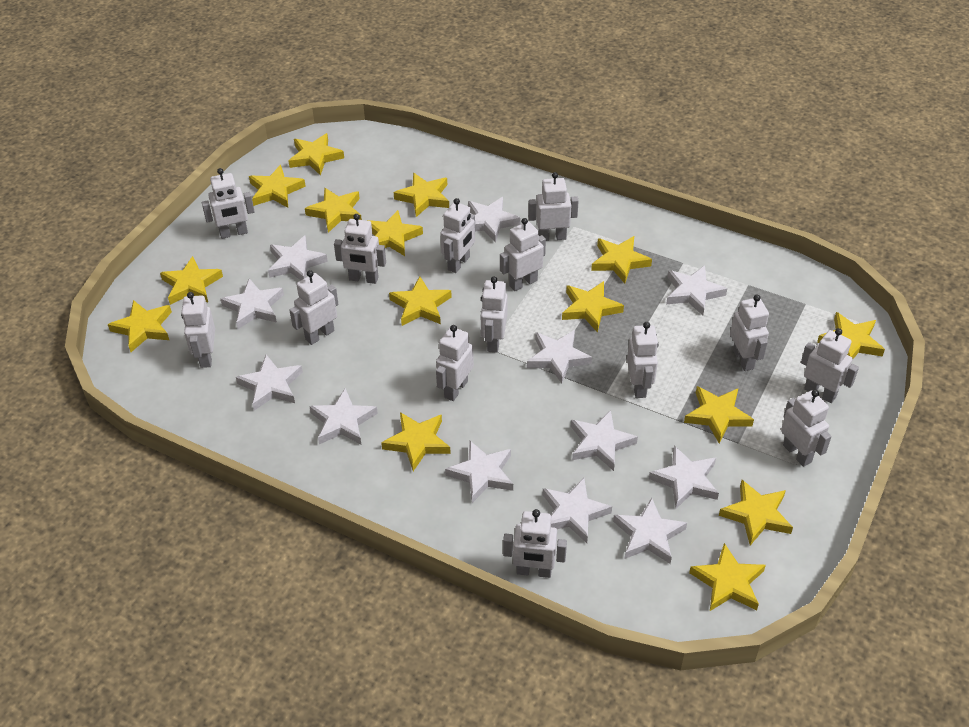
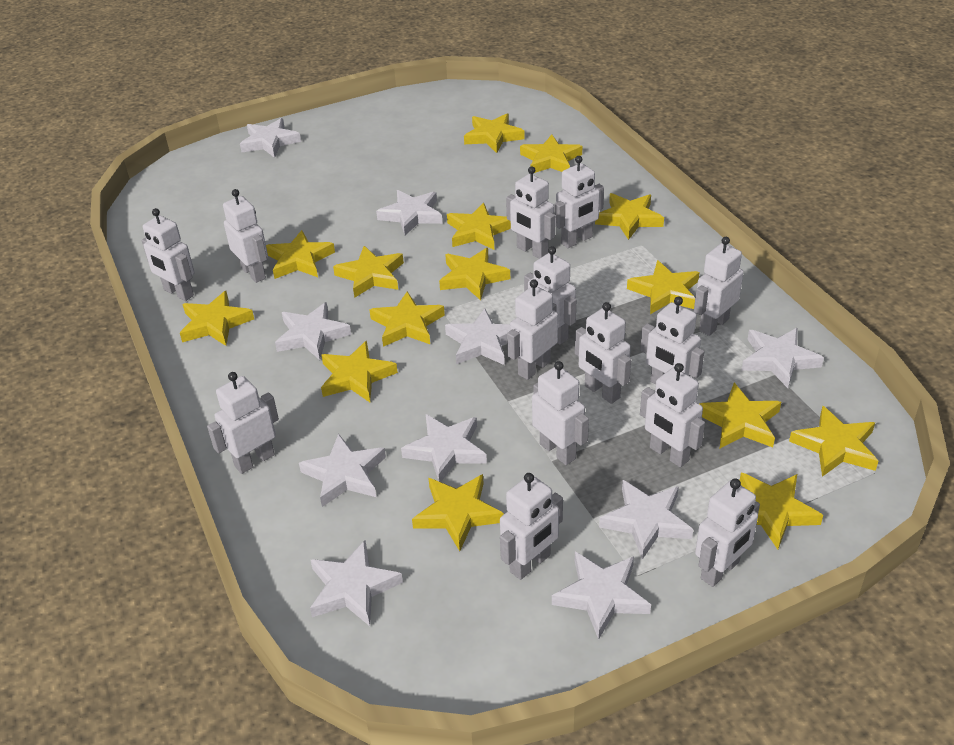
white star: [221,278,284,329] [236,355,303,411] [268,236,328,280] [309,388,378,444] [445,441,513,503] [468,197,521,243] [527,330,592,383] [543,478,612,543] [571,410,638,471] [613,497,687,564] [649,446,719,509] [666,265,727,316] = 12 -> [240,118,301,158] [275,302,351,360] [299,434,386,507] [310,540,403,626] [376,190,443,235] [401,414,487,482] [445,308,510,365] [552,551,651,640] [599,480,693,559] [742,328,824,388] = 10

